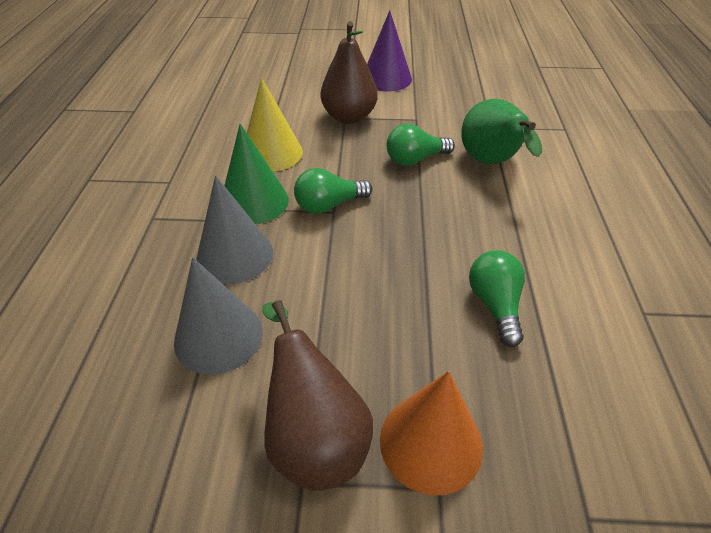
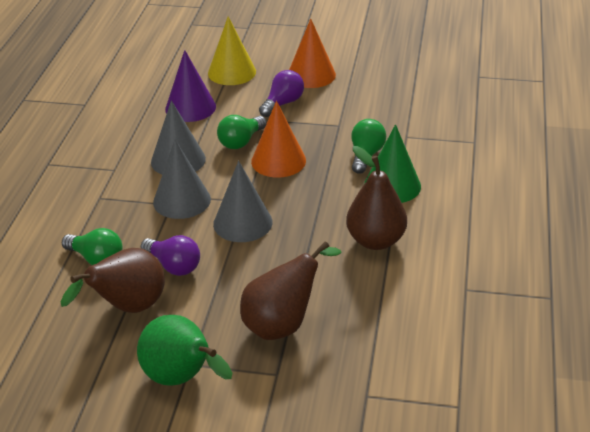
brown pear: [262,300,373,491] [321,21,378,124] = 2 -> [61,248,165,313] [240,241,342,340] [346,146,407,250] = 3
grey cone: [174,257,263,375] [196,175,273,284] = 2 -> [151,100,206,174] [153,140,211,219] [213,161,273,242] = 3
orange cone: [380,371,483,496] = 1 -> [251,101,306,178] [289,19,336,88] = 2
purple light bulb: none = 0 -> [141,235,200,276] [259,70,304,117] = 2

